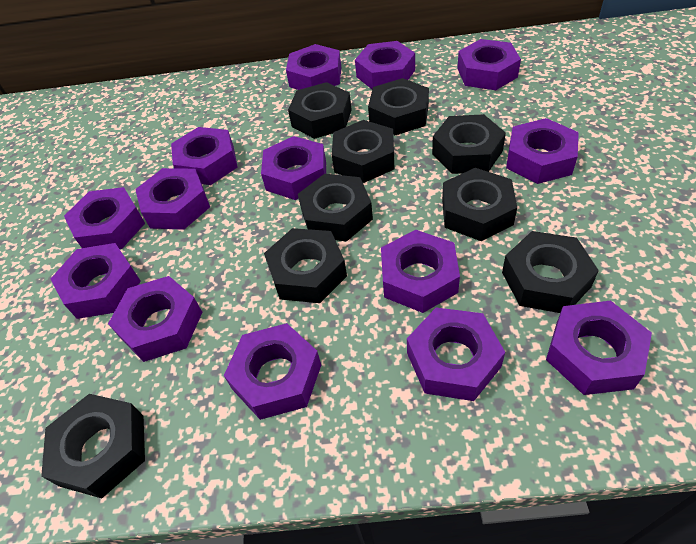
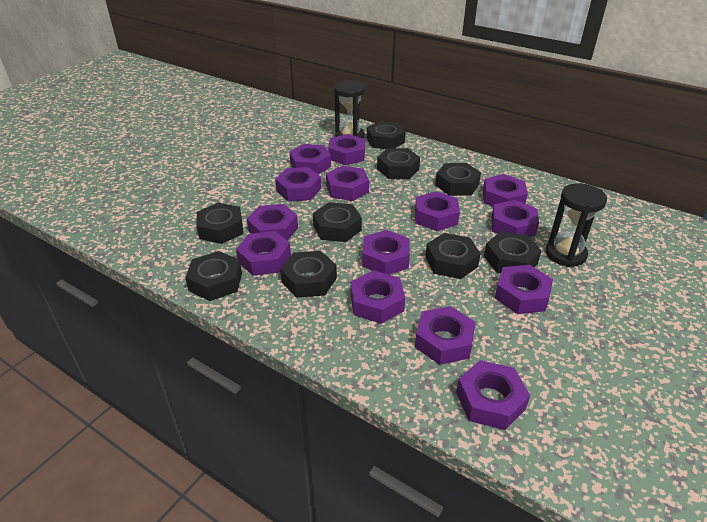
black hourglass: none = 0 -> [334,80,365,139] [546,183,607,267] = 2

